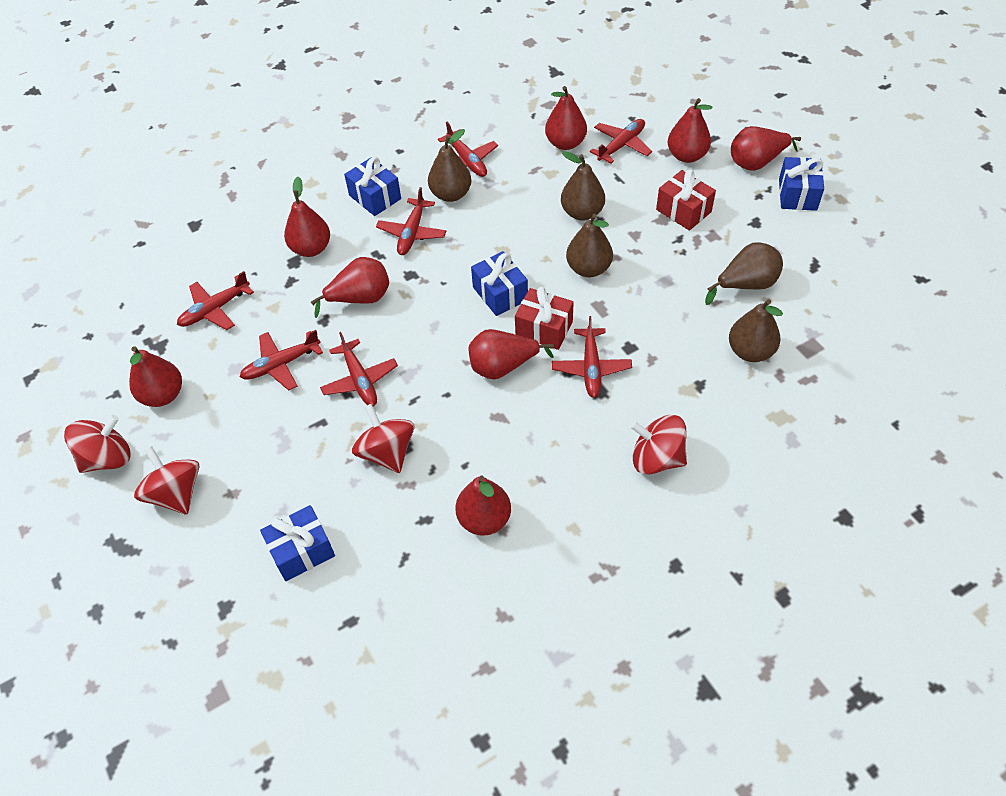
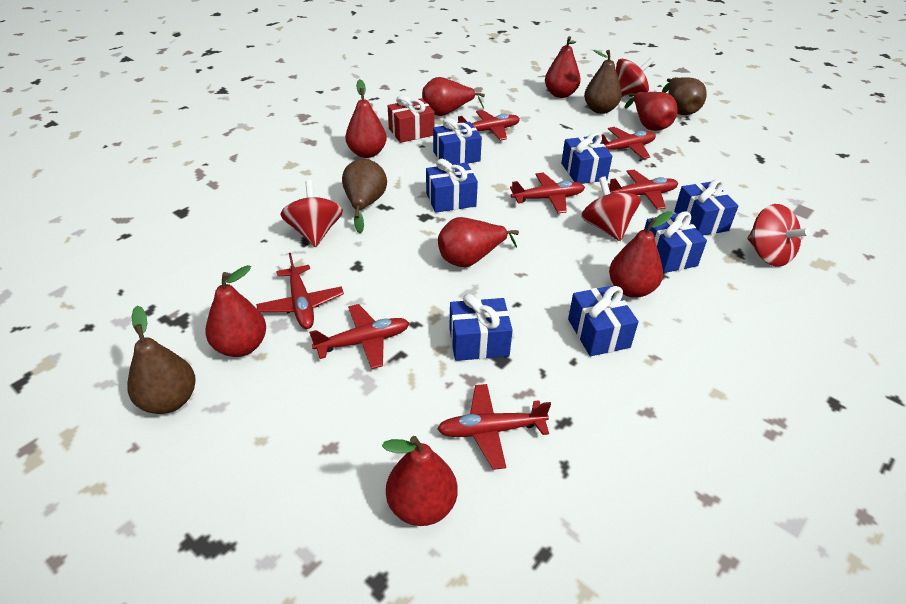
blue gift: [260,505,335,581] [344,157,401,216] [471,251,528,316] [779,157,824,211] = 4 -> [426,159,478,213] [433,118,482,164] [449,294,513,361] [561,132,612,184] [568,286,639,356] [644,211,707,273] [674,179,738,235] = 7
brown pear: [428,129,471,202] [561,151,605,221] [566,214,613,277] [705,242,783,305] [729,299,783,362] = 5 -> [127,305,196,414] [342,159,387,233] [584,50,622,114] [662,77,707,115] = 4
red gift: [515,287,574,350] [656,170,716,231] = 2 -> [388,95,435,143] = 1

